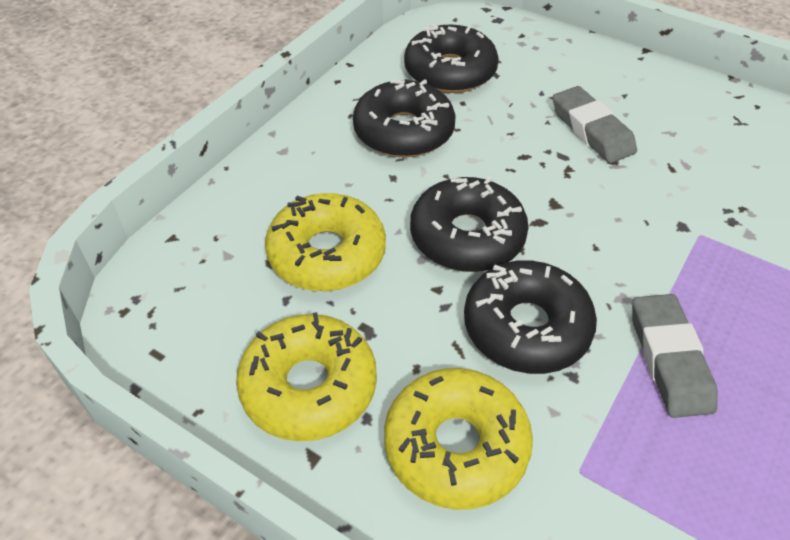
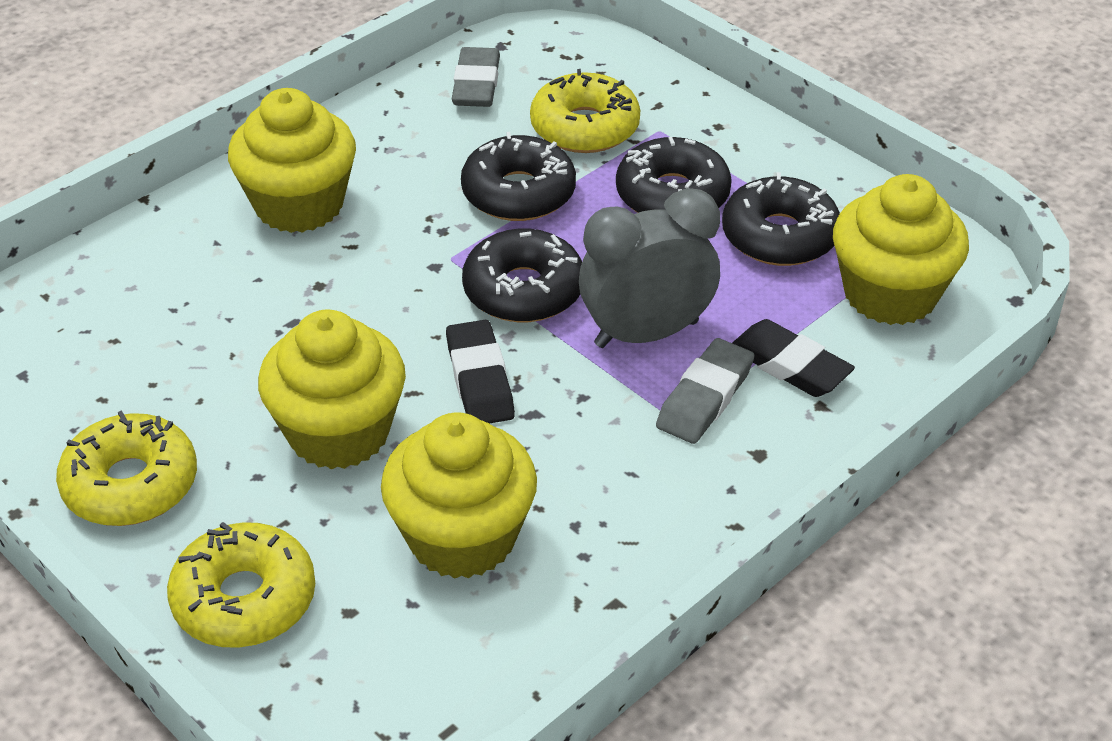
black eraser: none = 0 -> [446,320,515,424] [732,319,855,397] = 2
grey clock: none = 0 -> [579,188,720,348] = 1
yellow cupcake: none = 0 -> [228,88,356,233] [258,309,406,469] [381,412,537,579] [833,174,969,325] = 4

